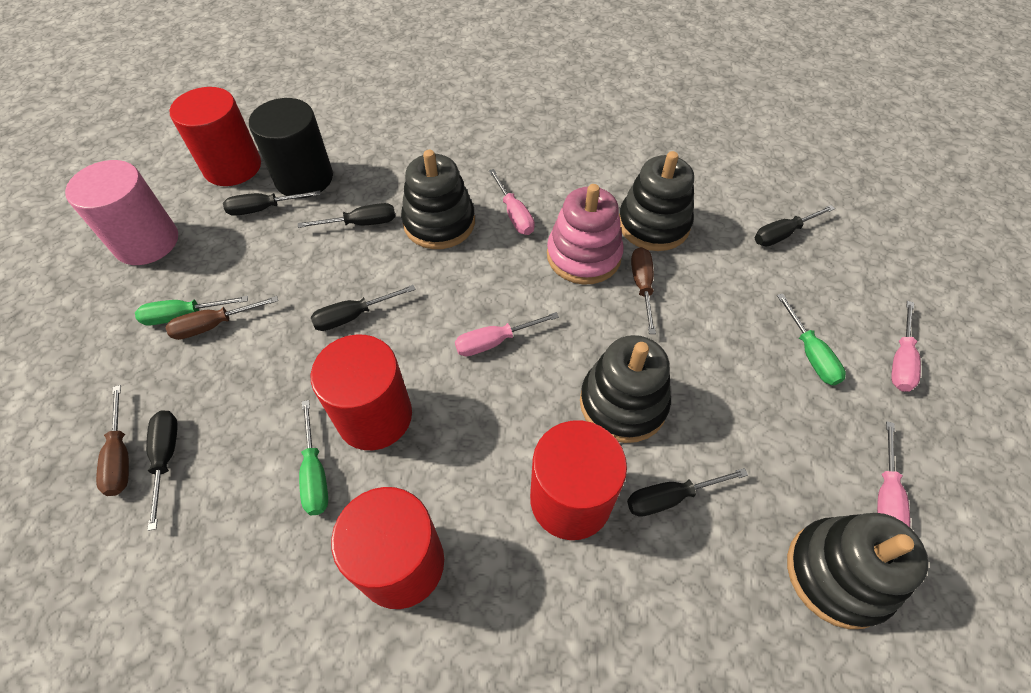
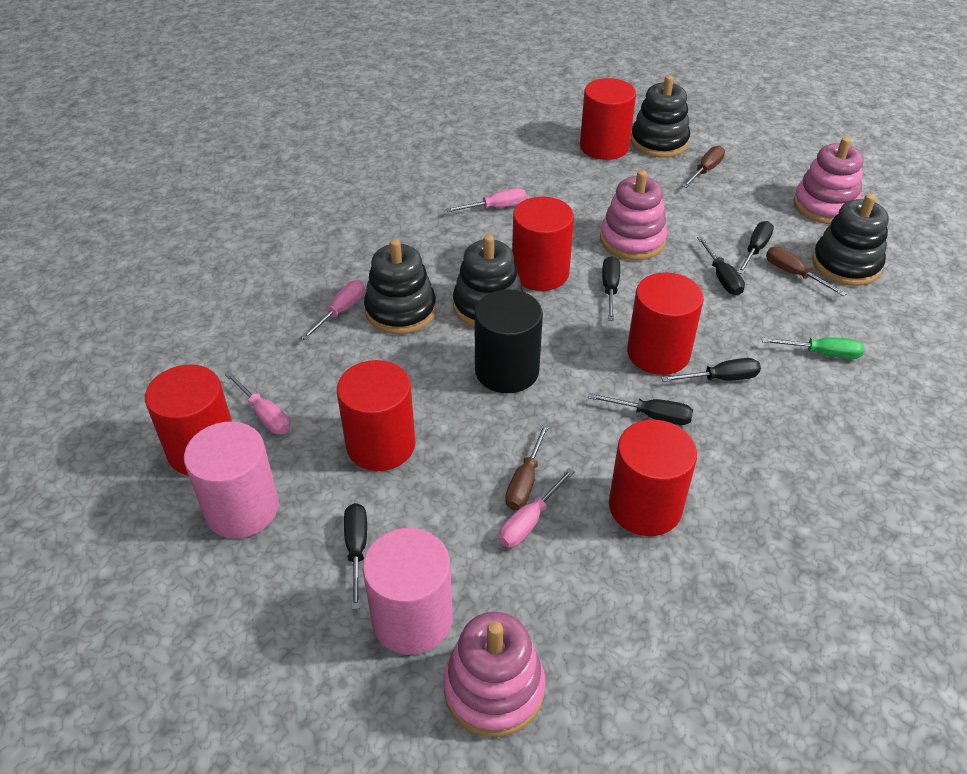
green screwdriver: [135,296,248,326] [299,400,328,515] [777,294,846,385] = 3 -> [762,337,864,359] = 1
pink cylinder: [65,160,178,265] = 1 -> [184,421,279,538] [363,528,453,655] = 2
pink stacking toy: [547,184,624,285] = 1 -> [443,612,545,737] [600,170,667,260] [793,137,864,224] = 3
red cylinder: [170,87,261,186] [311,335,412,450] [331,487,444,609] [530,420,627,540] = 4 -> [145,365,232,475] [337,360,416,471] [512,197,574,291] [580,78,636,160] [609,420,697,536] [627,272,704,375] = 6

